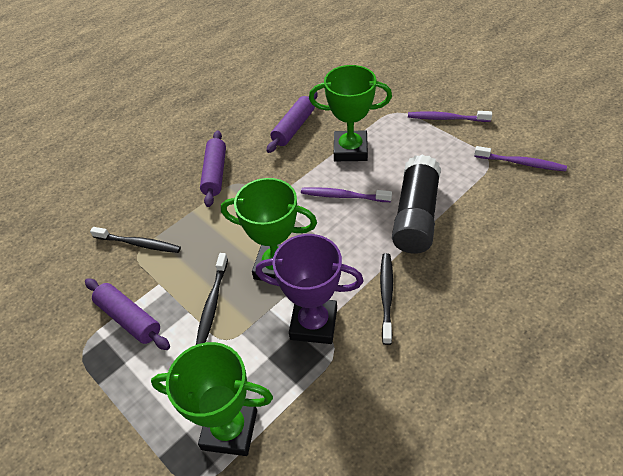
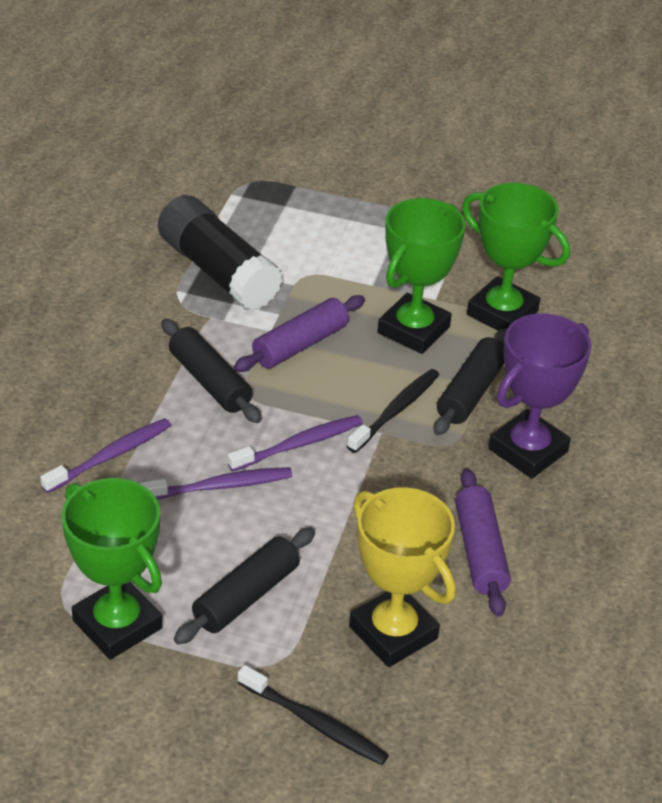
black rolling pin: none = 0 -> [161,319,262,423] [174,527,315,645] [434,328,507,435] = 3
black toothbrush: [90,227,181,253] [196,253,228,345] [380,253,393,345] = 3 -> [238,665,389,765] [347,369,439,453] = 2
purple rolling pin: [85,278,170,350] [200,130,226,207] [267,92,318,153] = 3 -> [234,295,365,372] [455,468,511,616] = 2
yellow trophy: none = 0 -> [349,487,456,667] = 1

